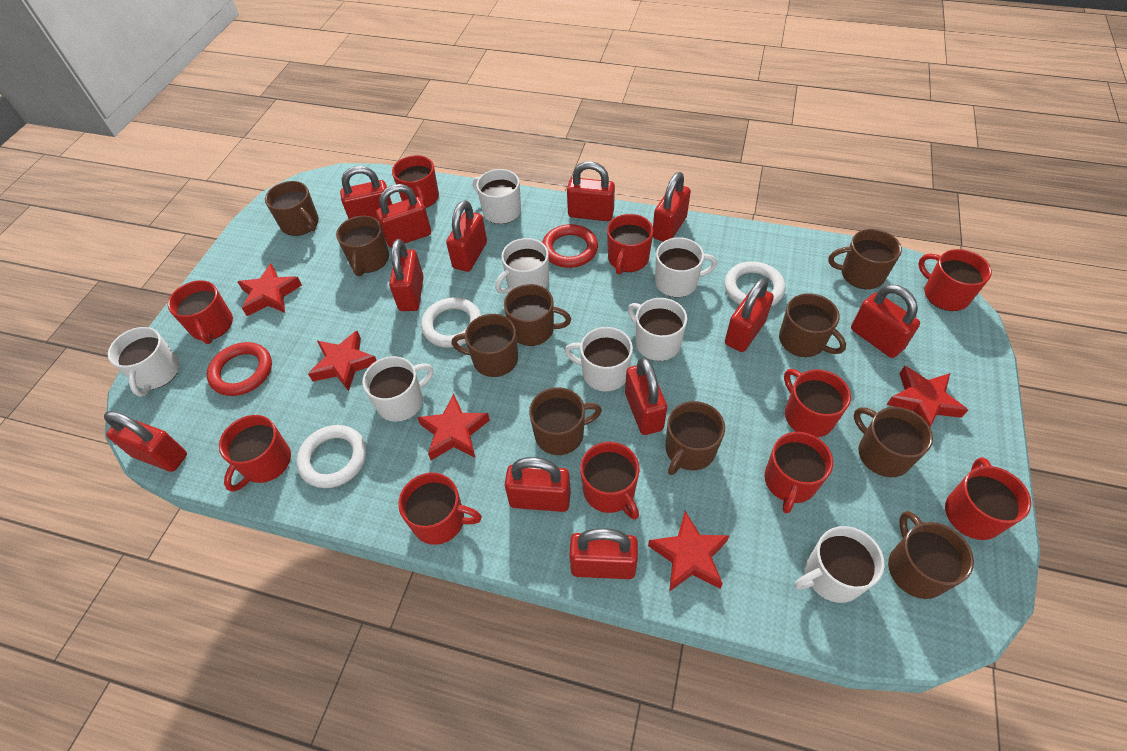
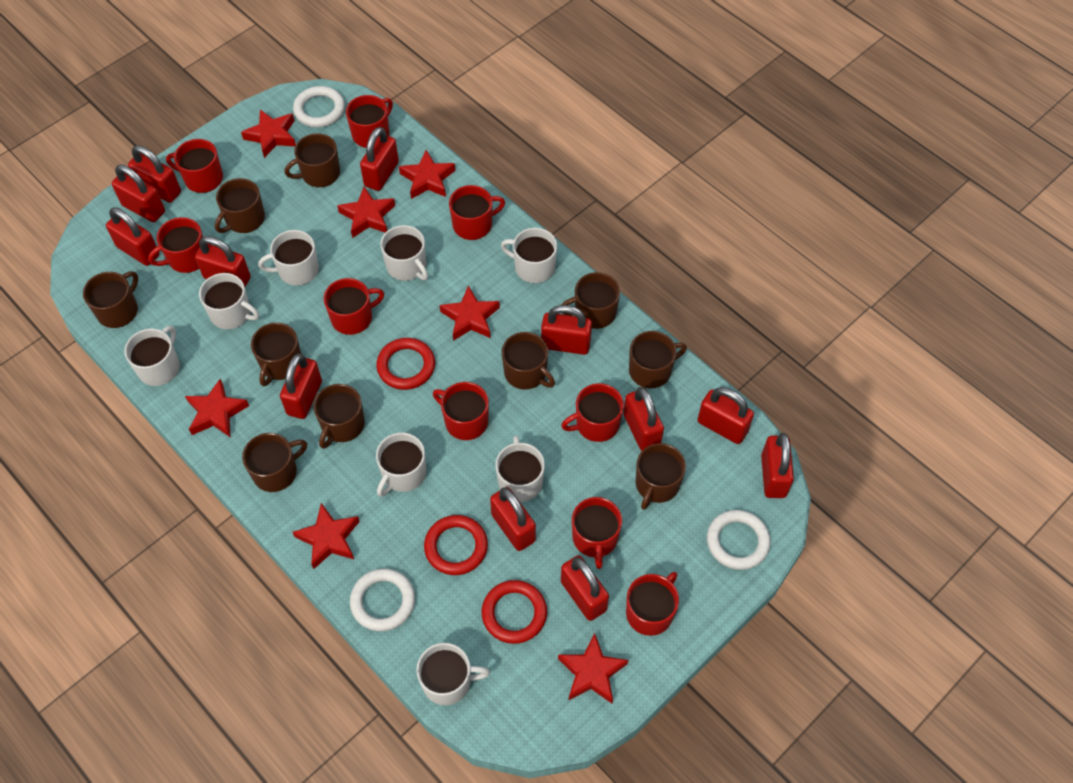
red mug: [167,280,233,344] [219,415,291,492] [392,155,439,209] [398,473,482,545] [580,442,640,520] [607,214,653,275] [764,432,833,514] [784,369,851,437] [918,249,992,311] [945,457,1031,540] = 10 -> [148,217,203,273] [166,139,223,193] [324,278,384,335] [346,95,393,148] [433,382,489,440] [449,185,505,240] [561,383,624,442] [572,497,622,569] [626,572,679,636] = 9
red ring: [207,342,272,396] [542,224,598,268] = 2 -> [376,338,435,390] [424,515,488,575] [482,580,547,644] = 3
red star: [237,264,302,316] [308,331,377,391] [417,394,490,460] [648,511,730,592] [886,366,968,427] = 5 -> [185,379,249,438] [241,110,296,158] [293,503,360,569] [337,187,395,238] [399,150,455,199] [440,285,500,341] [558,633,628,703] = 7

